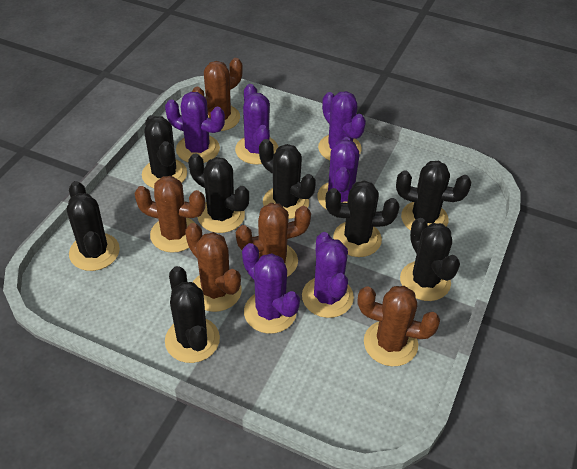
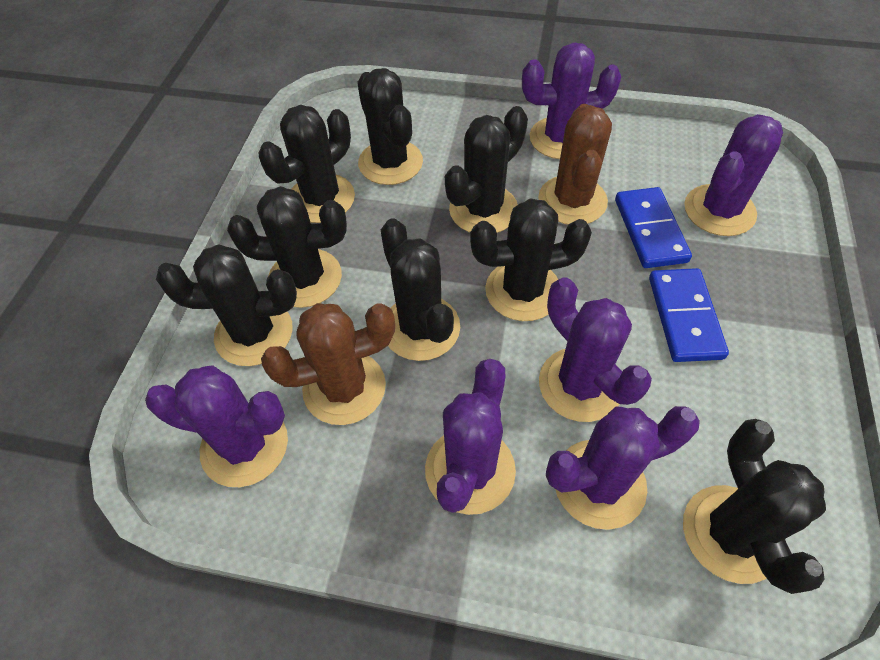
blue domino: none = 0 -> [615,187,692,268] [649,268,729,362] = 2
brown cactus: [134,176,205,253] [185,223,242,312] [192,58,243,131] [236,203,311,277] [358,286,440,366] = 5 -> [261,303,395,425] [538,104,612,225] = 2

